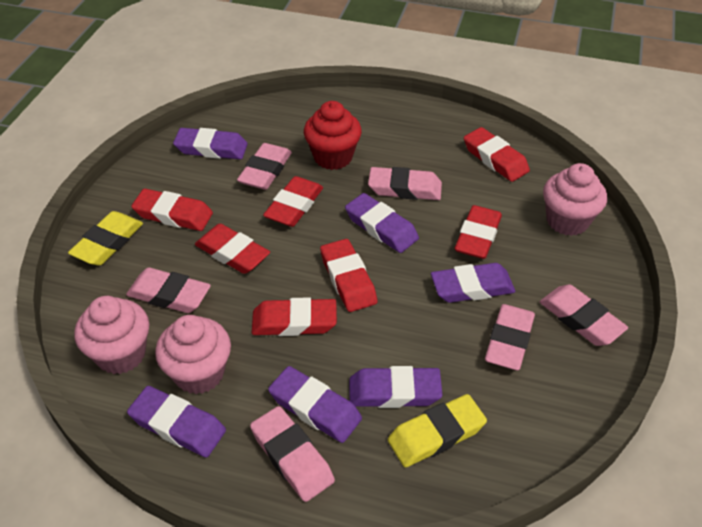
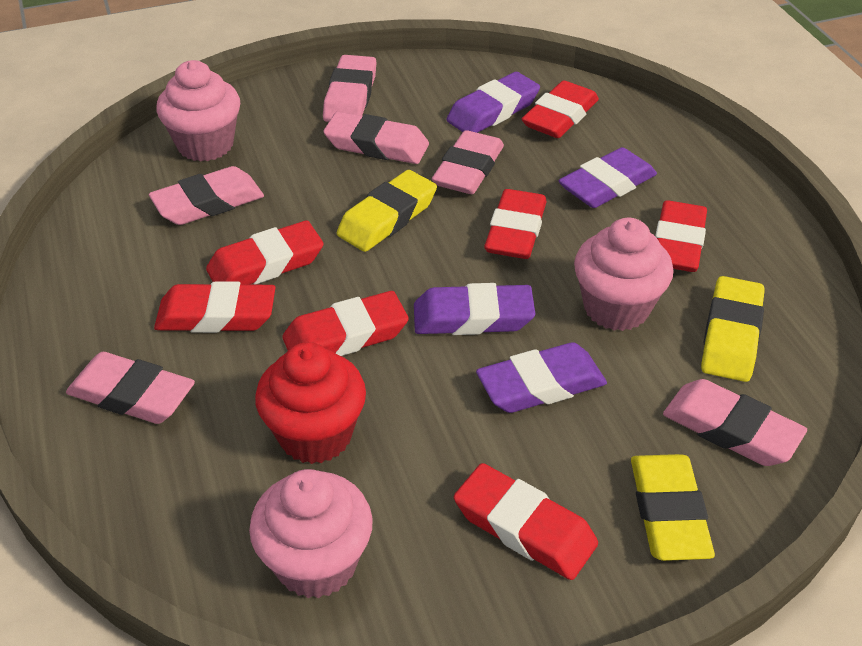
purple eraser: [127,386,226,457] [173,128,248,159] [268,366,362,443] [345,193,419,253] [349,366,442,408] [431,263,515,303] = 6 -> [414,283,535,335] [447,72,540,133] [476,342,607,413] [559,147,657,208] = 4
yellow eraser: [68,211,143,266] [388,394,487,467] = 2 -> [337,170,437,252] [631,454,715,561] [701,276,764,382] = 3

